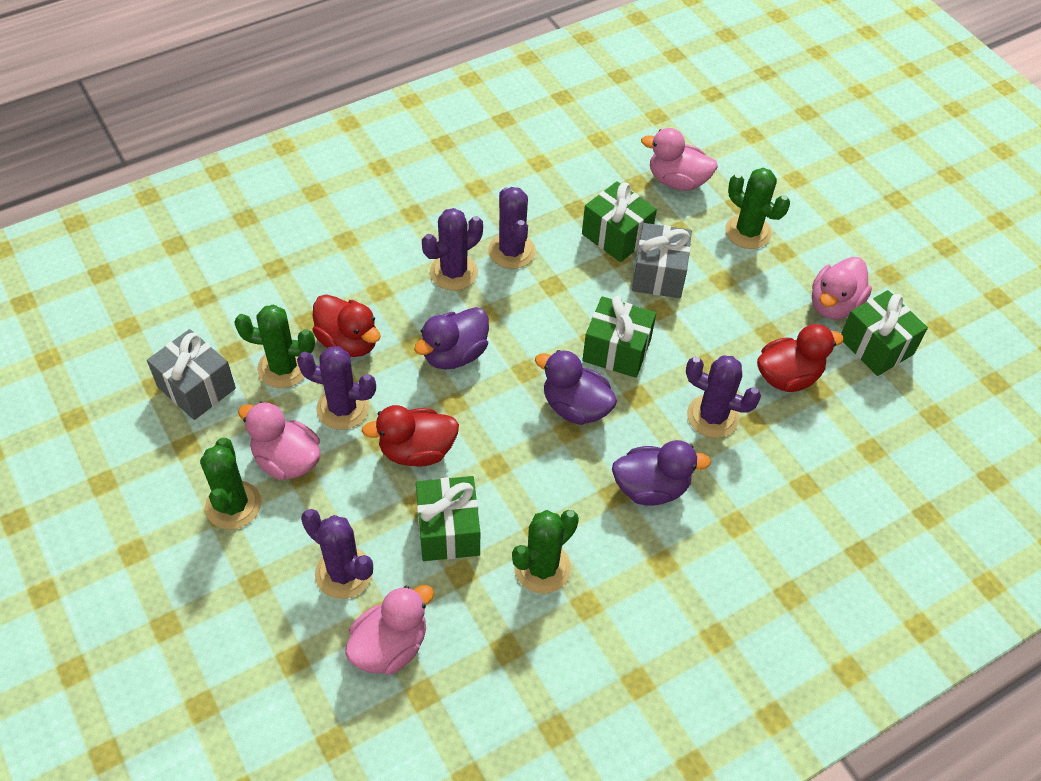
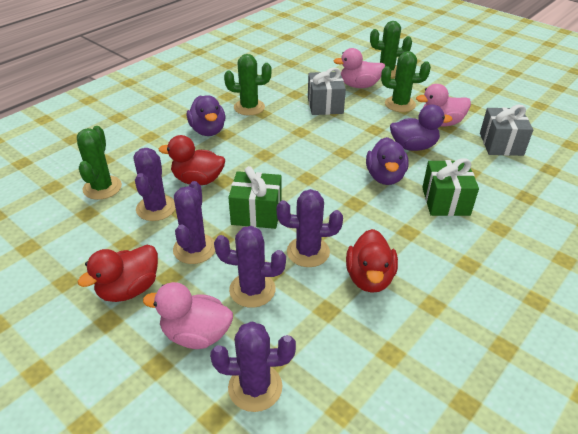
green gift: [416,476,480,561] [582,181,657,262] [582,296,656,378] [841,290,928,376] = 4 -> [228,166,282,229] [422,158,479,216] = 2
pink duck: [238,402,321,480] [345,585,434,675] [641,128,718,190] [812,257,872,319] = 4 -> [143,282,233,349] [333,48,385,88] [416,84,471,127] = 3

